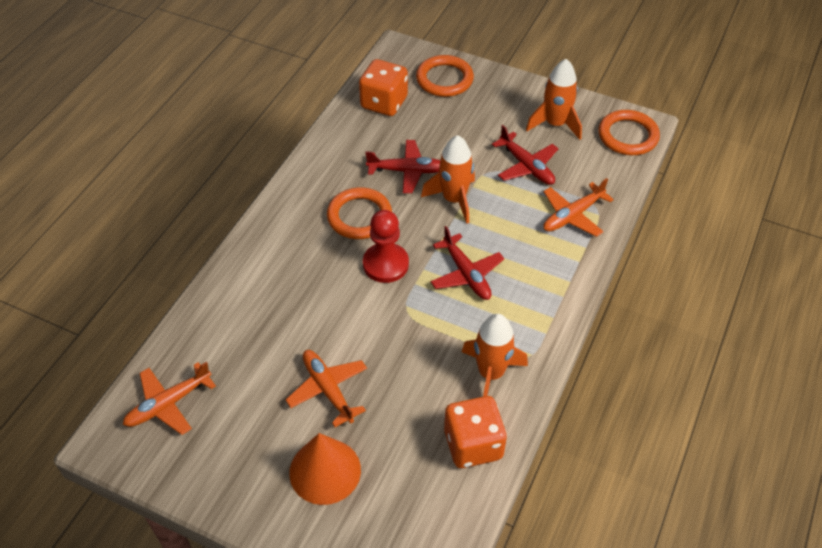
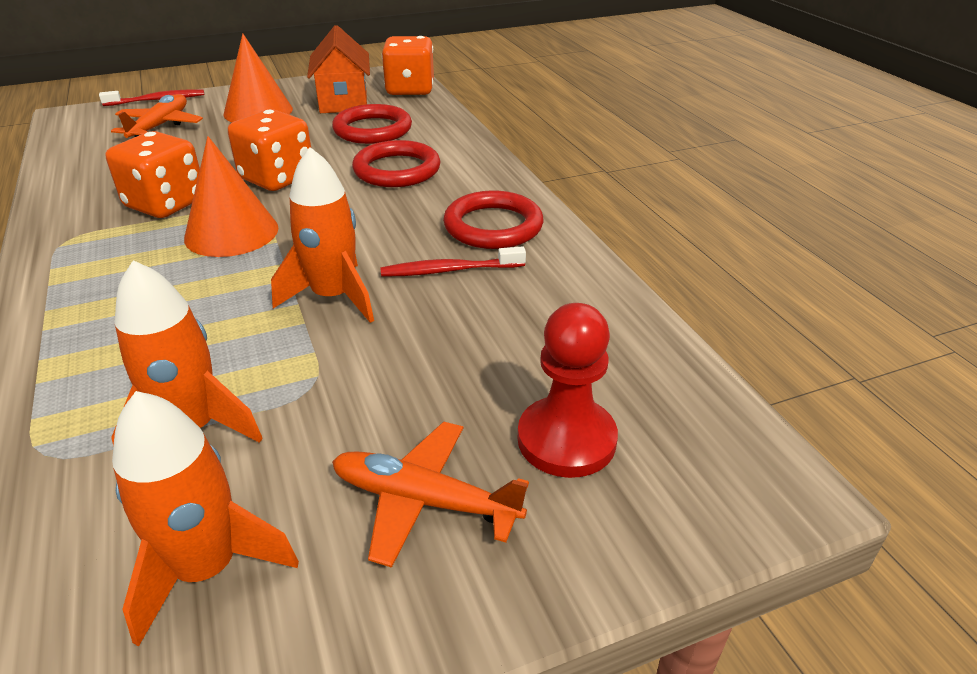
orange cone: [289,433,361,505] = 1 -> [184,136,278,257] [223,33,293,122] = 2
orange dice: [359,59,408,116] [444,396,507,468] = 2 -> [105,131,200,218] [228,109,311,191] [382,36,434,95] = 3
orange house: none = 0 -> [307,25,370,113] = 1
orange plane: [123,362,216,435] [286,350,367,427] [543,178,614,237] = 3 -> [111,94,203,138] [332,422,529,568] = 2
orange ring: [327,187,392,239] [416,55,474,97] [599,110,660,155] = 3 -> none = 0
red plane: [365,140,440,193] [431,226,504,300] [492,125,559,185] = 3 -> none = 0
red ring: none = 0 -> [332,104,412,144] [352,140,441,187] [443,191,544,249] = 3
red toothbrush: none = 0 -> [99,90,204,106] [381,246,526,277] = 2

